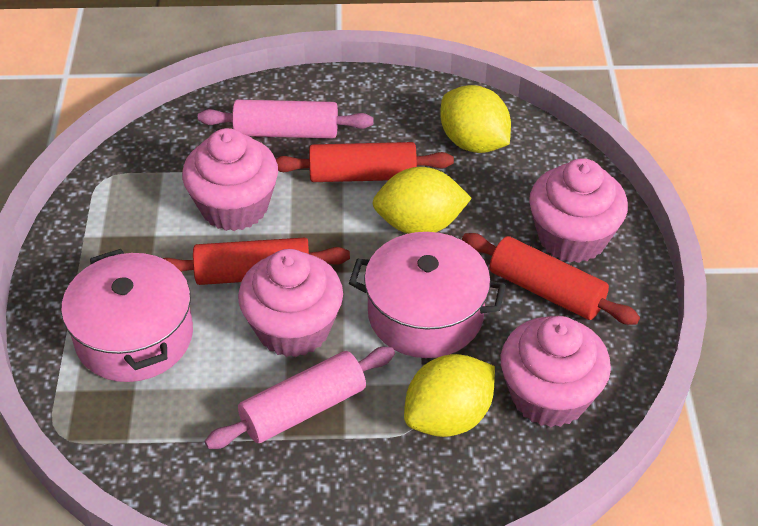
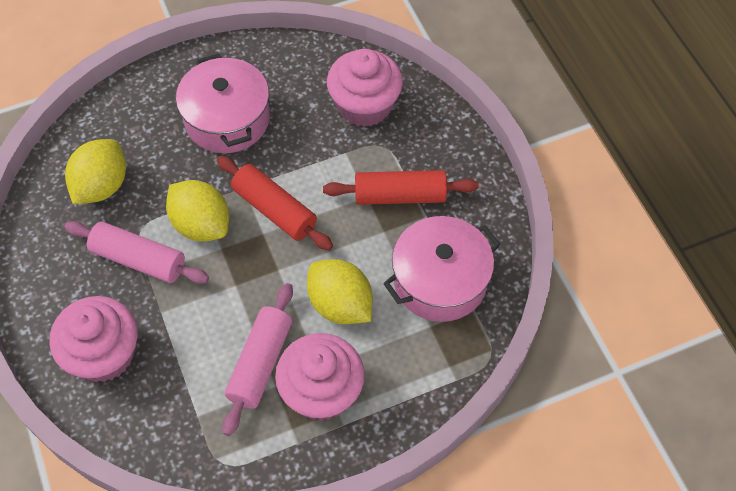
pink cupcake: [182,128,278,231] [238,249,343,357] [501,316,611,427] [529,158,628,263] = 4 -> [49,296,138,382] [275,333,365,421] [327,49,403,127] = 3
red rolling pin: [163,237,350,285] [276,142,454,182] [462,233,640,325] = 3 -> [217,156,333,250] [323,170,479,205] = 2

